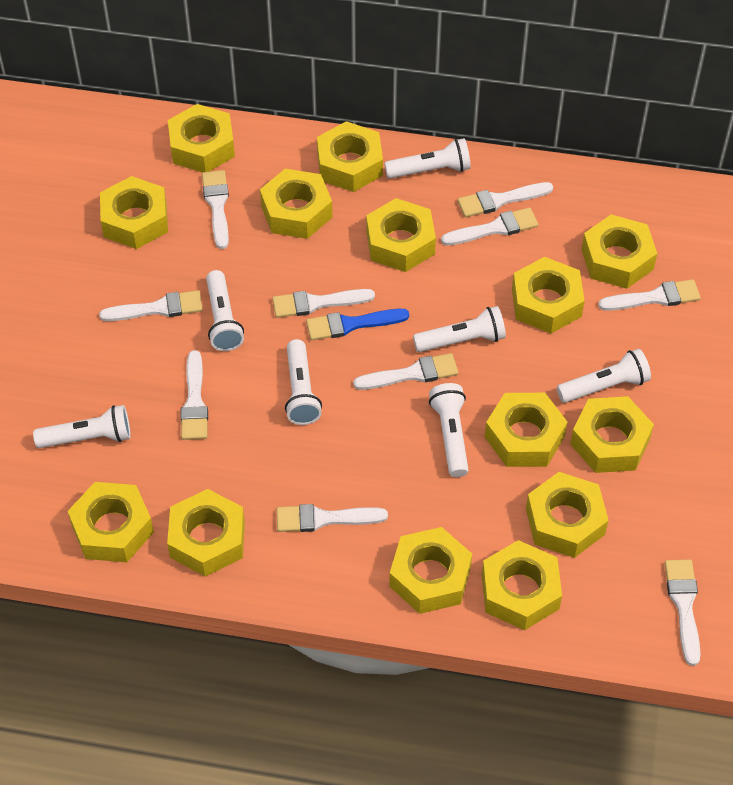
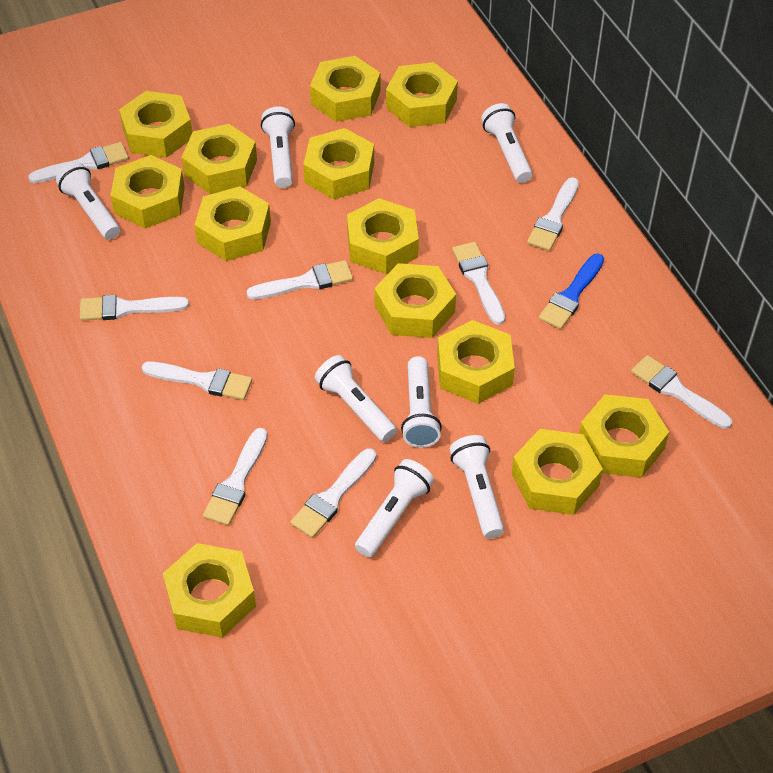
white brush: [99,290,203,321] [180,350,208,440] [202,170,229,249] [272,289,375,318] [277,504,388,532] [353,353,458,390] [441,208,538,245] [457,182,553,217] [598,279,701,311] [665,559,700,666] = 10 -> [28,142,129,183] [80,295,189,321] [142,361,252,400] [203,428,267,526] [246,260,353,300] [290,448,376,538] [452,242,505,325] [527,177,579,251] [631,355,732,429] = 9
yellow nut: [68,482,154,562] [100,176,168,249] [167,489,245,577] [168,104,235,173] [260,169,333,239] [317,121,383,192] [366,198,436,272] [389,527,472,614] [482,540,562,630] [485,393,568,467] [512,257,585,333] [526,472,609,558] [570,396,654,473] [581,215,657,289] = 14 -> [110,155,185,229] [119,91,192,158] [163,543,256,638] [182,124,257,194] [194,186,271,261] [303,128,374,199] [310,56,380,122] [347,198,419,274] [374,263,456,338] [386,62,458,127] [437,320,515,404] [512,429,603,515] [579,394,669,478] = 13

